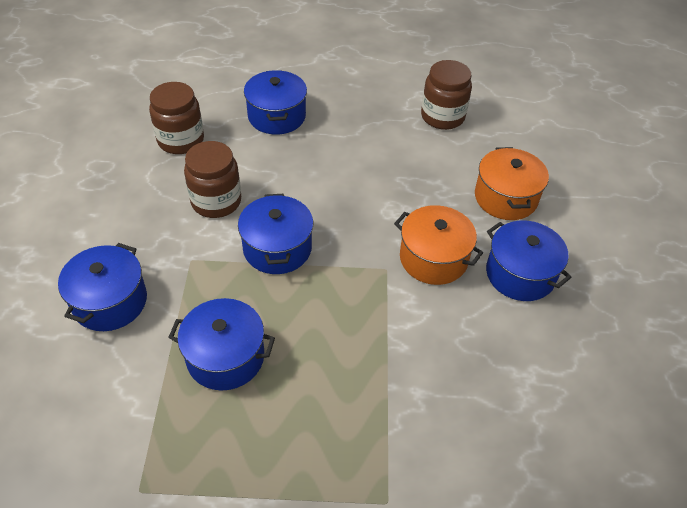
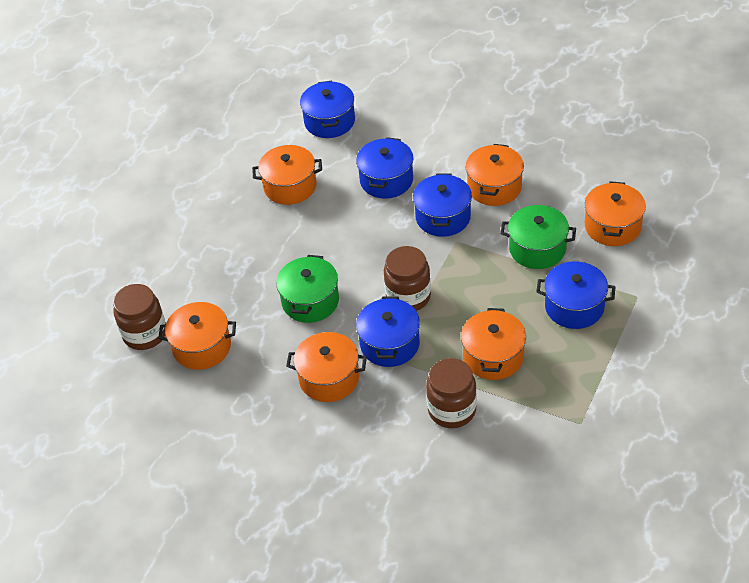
green pot: none = 0 -> [276,255,339,323] [500,205,576,269] = 2
orange pot: [394,205,483,285] [475,147,549,220] = 2 -> [158,302,236,370] [252,145,322,205] [286,332,367,402] [461,308,526,380] [465,144,524,206] [585,181,646,246] = 6

